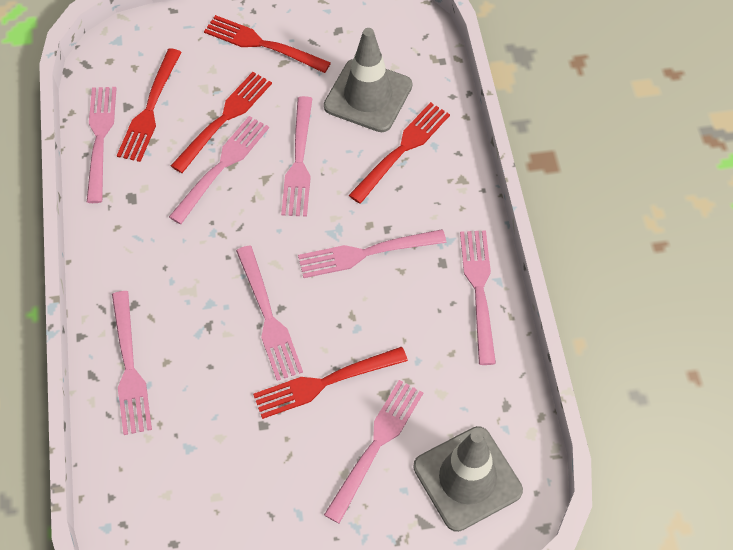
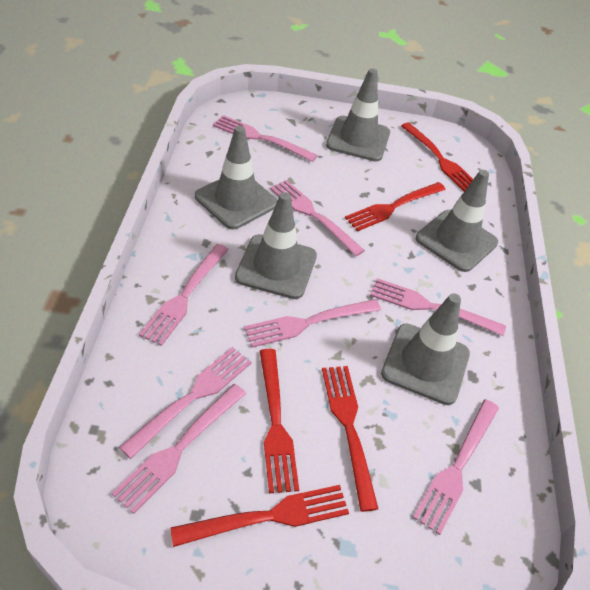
grey traffic cone: [324,28,413,132] [413,426,523,532] = 2 -> [195,126,278,229] [235,192,317,299] [326,68,390,161] [381,293,470,405] [416,170,498,272] = 5

